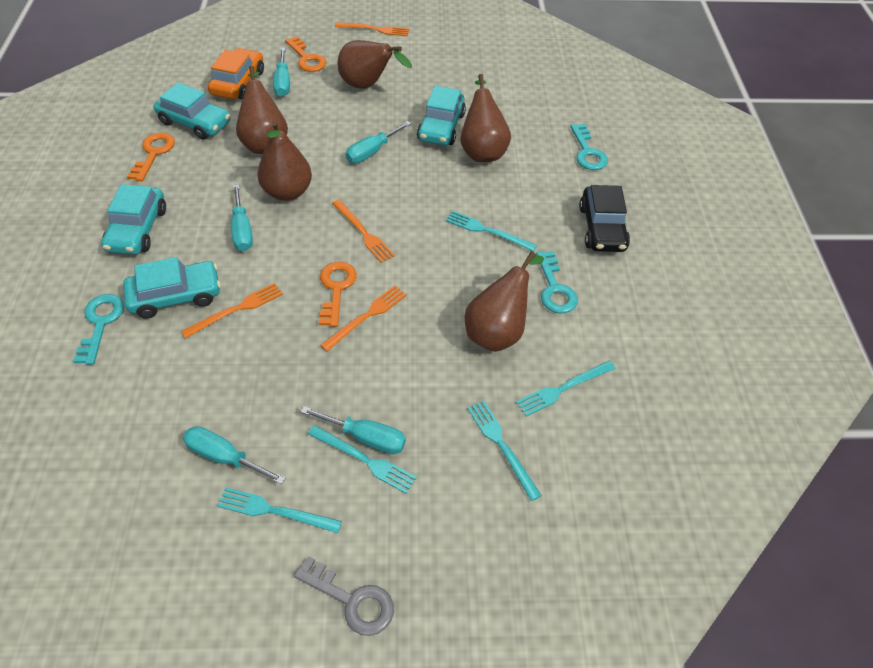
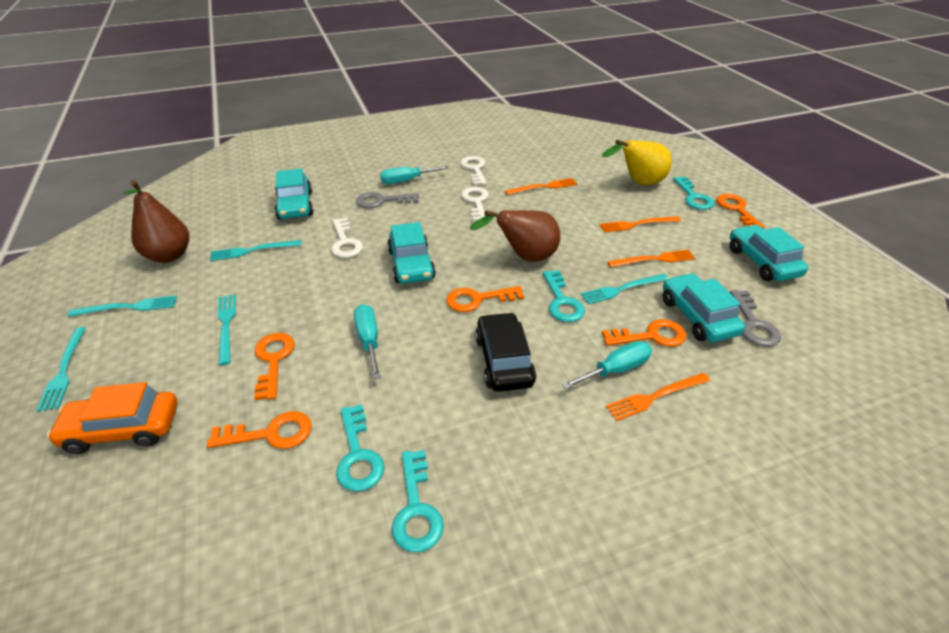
brown pear: [236,66,288,154] [257,120,312,201] [337,40,412,89] [461,74,511,162] [465,251,544,352] = 5 -> [123,180,189,263] [469,210,560,262] = 2
grey key: [294,556,394,636] = 1 -> [356,192,419,208] [730,290,781,347] = 2
orange key: [127,133,175,181] [285,36,327,72] [319,262,357,327] = 3 -> [207,411,312,449] [254,333,295,400] [446,286,524,312] [602,319,686,347] [716,194,765,229] = 5
turquoise key: [73,294,125,365] [536,251,578,313] [570,124,608,170] = 3 -> [336,404,384,492] [392,450,444,552] [543,270,585,322] [673,177,715,210] = 4
turquoise screwdriver: [183,426,286,484] [231,184,253,251] [273,48,290,97] [300,406,406,454] [345,121,411,163] = 5 -> [354,304,381,379] [380,166,449,184] [562,341,652,389] = 3
white key: none = 0 -> [331,218,363,258] [460,156,487,186] [461,187,489,222] = 3
yellow pear: none = 0 -> [602,140,672,185] = 1

